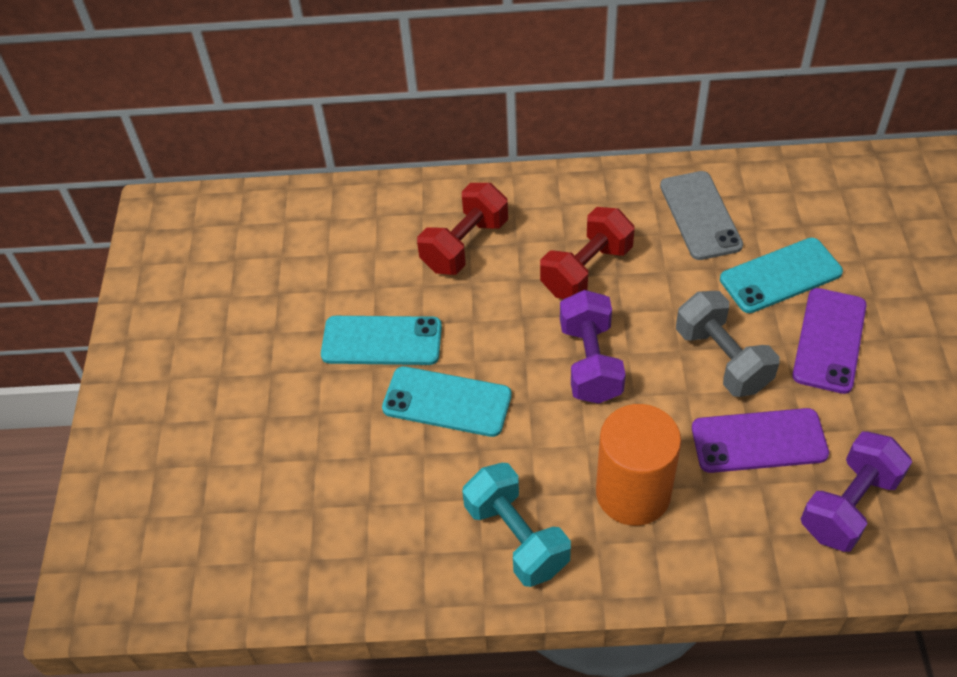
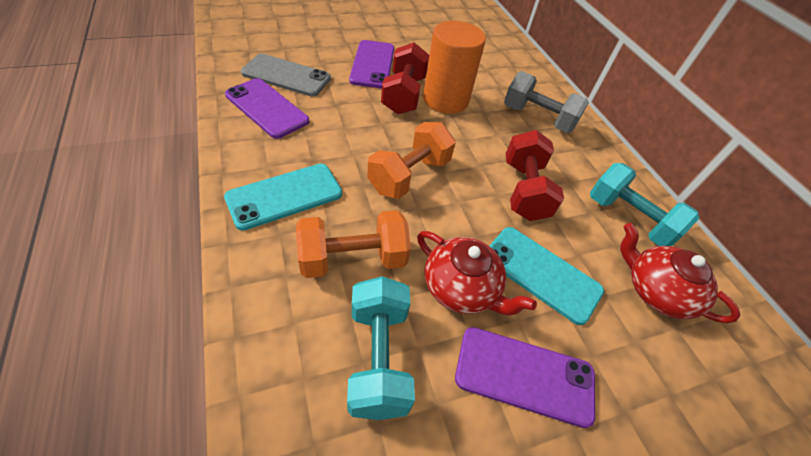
orange dumbbell: none = 0 -> [296,210,411,278] [367,122,456,199] = 2
purple dumbbell: [560,290,626,404] [801,431,912,552] = 2 -> none = 0
purple phone: [692,408,829,473] [792,288,867,394] = 2 -> [225,78,309,139] [349,40,394,89] [455,327,595,428] = 3
red teapot: none = 0 -> [417,231,537,316] [620,223,740,323] = 2
turquoise dumbbell: [462,463,571,587] = 1 -> [347,276,415,420] [590,163,699,246] = 2
turquoise phone: [321,316,442,365] [382,366,512,437] [720,238,843,313] = 3 -> [224,164,342,231] [490,227,604,325] = 2

